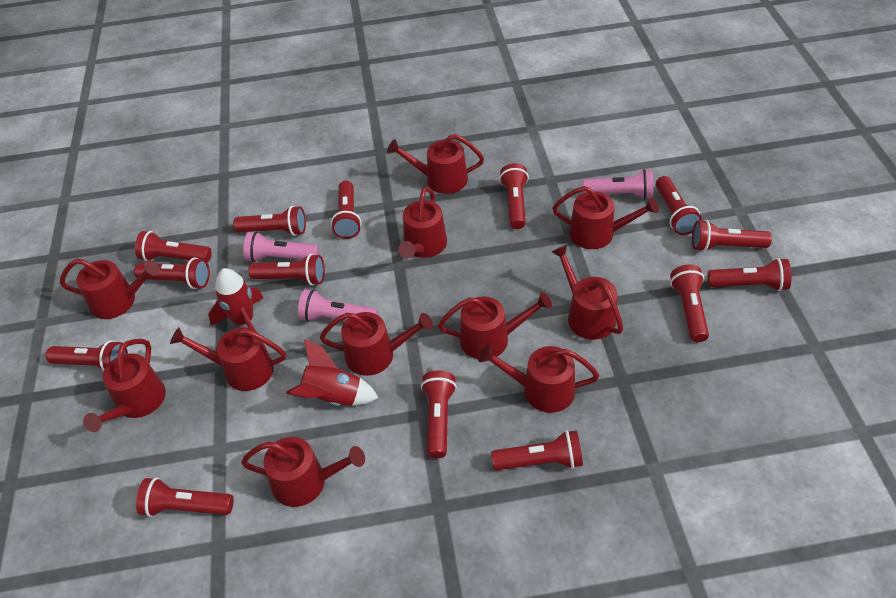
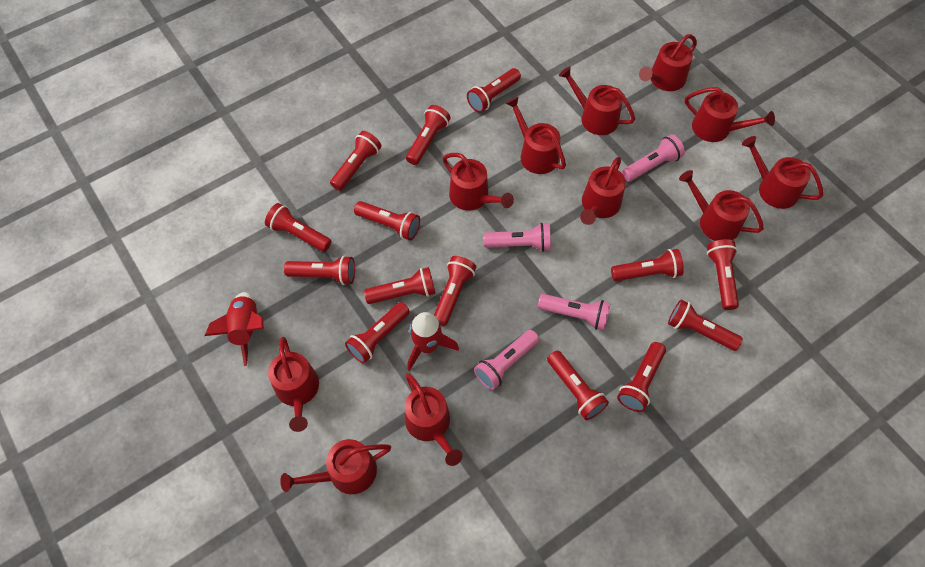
pink flashlight: [243,232,319,262] [298,289,378,322] [583,169,653,199] = 3 -> [474,330,539,390] [483,223,551,252] [538,294,611,330] [622,134,685,182] = 4

